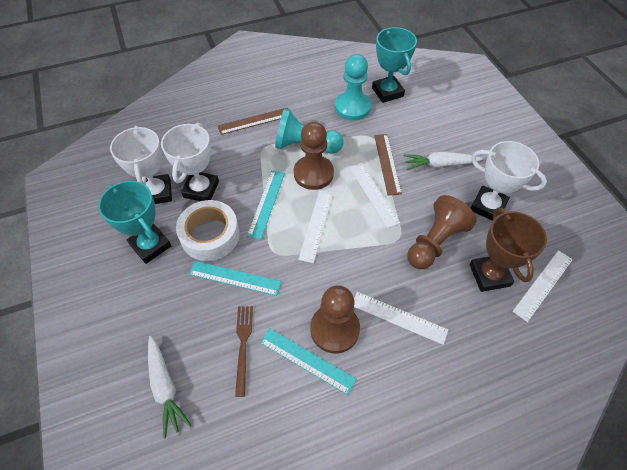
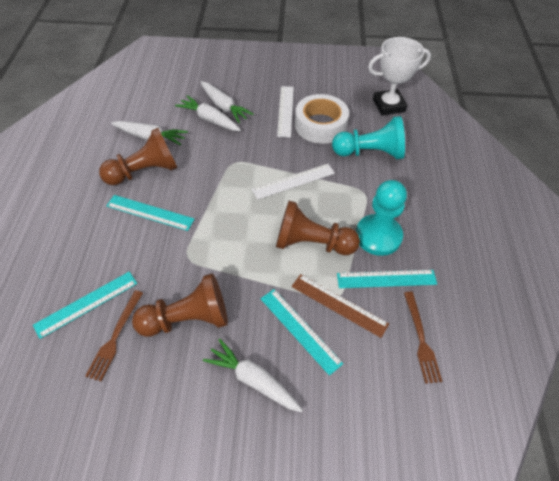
brown fork: [235,306,253,397] = 1 -> [85,290,143,381] [404,292,442,384] = 2
brown ruler: [218,107,289,135] [374,134,402,195] = 2 -> [291,274,389,338] = 1
brown trophy: [469,207,547,292] = 1 -> none = 0
turquoise ruler: [189,261,281,296] [247,170,285,239] [260,328,356,395] = 3 -> [33,272,137,339] [106,195,195,231] [261,289,343,376] [337,270,437,288] = 4
turquoise trophy: [98,181,171,264] [372,27,417,103] = 2 -> none = 0
white carrot: [148,336,191,439] [404,151,483,170] = 2 -> [111,121,188,145] [175,95,241,131] [200,81,254,123] [203,339,303,412] = 4
white ruler: [298,190,333,263] [349,163,401,228] [354,292,448,345] [512,250,573,322] = 4 -> [252,164,335,200] [277,86,294,138] = 2
white trophy: [110,126,172,204] [161,123,219,201] [471,141,547,221] = 3 -> [368,37,431,115] = 1

